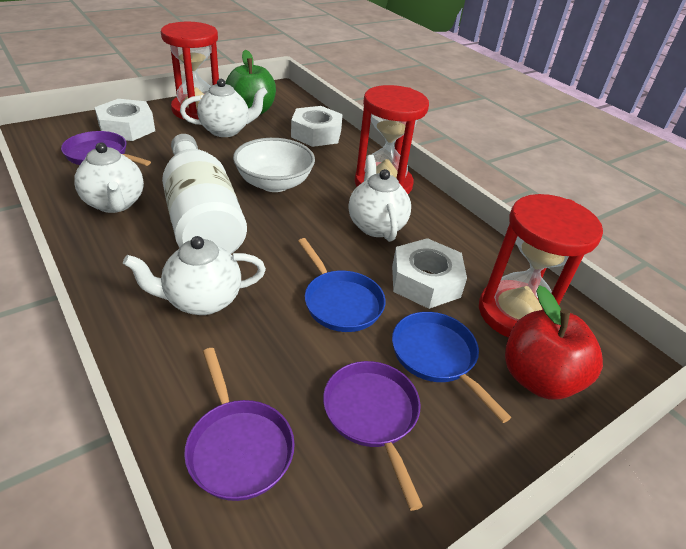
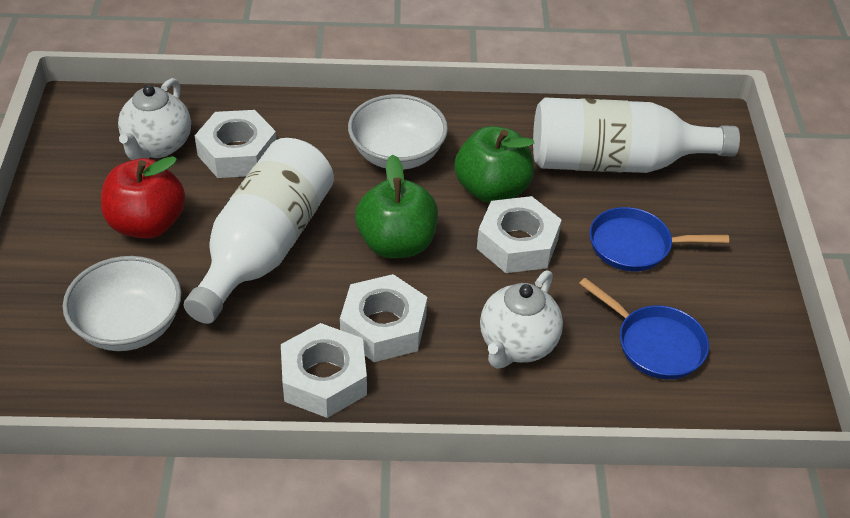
green apple: [225,50,276,115] = 1 -> [355,154,438,259] [455,126,534,203] = 2
purple pan: [61,131,151,166] [184,348,295,501] [323,361,423,511] = 3 -> none = 0
red hourglass: [161,21,219,120] [355,85,429,194] [479,194,603,338] = 3 -> none = 0
white bottle: [162,134,247,254] = 1 -> [184,138,334,324] [533,98,740,173] = 2
white bowl: [233,138,315,192] = 1 -> [63,256,181,351] [348,94,448,170] = 2
white nut: [95,99,155,141] [291,106,343,147] [392,238,467,309] = 3 -> [195,110,276,178] [281,323,367,418] [340,274,427,362] [477,196,562,273] = 4
white teapot: [74,143,144,213] [123,236,266,315] [180,79,268,137] [348,155,411,242] = 4 -> [118,78,191,160] [480,270,563,369] = 2

